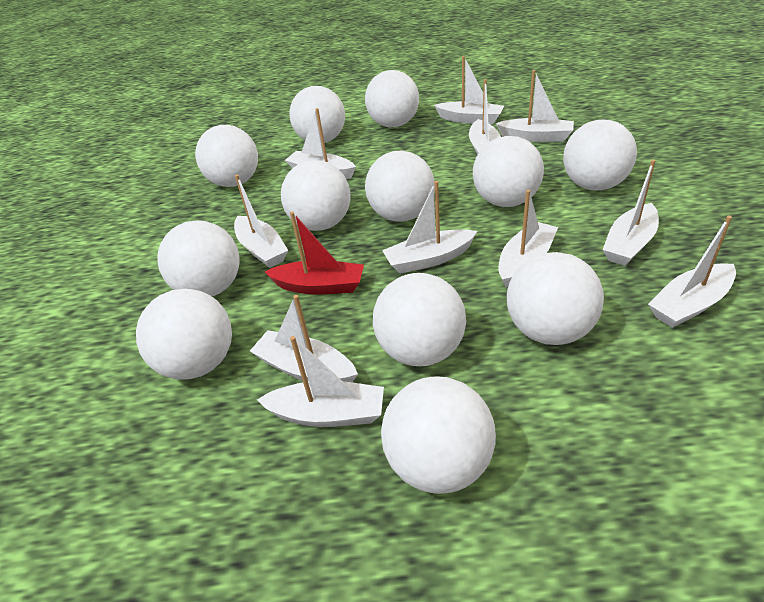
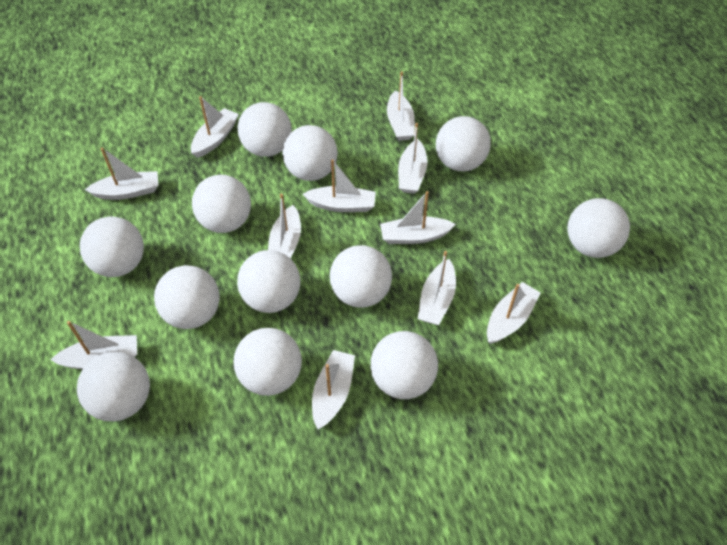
red boat: [265,212,364,295] = 1 -> none = 0

